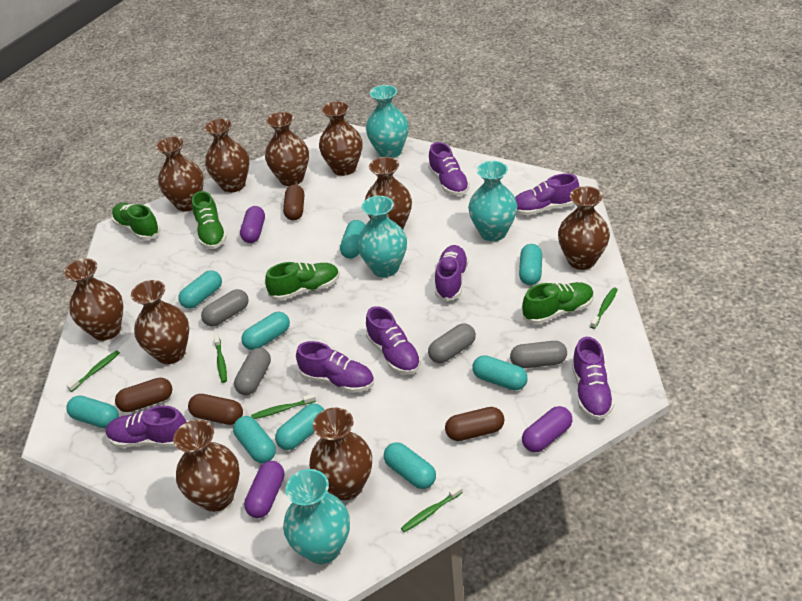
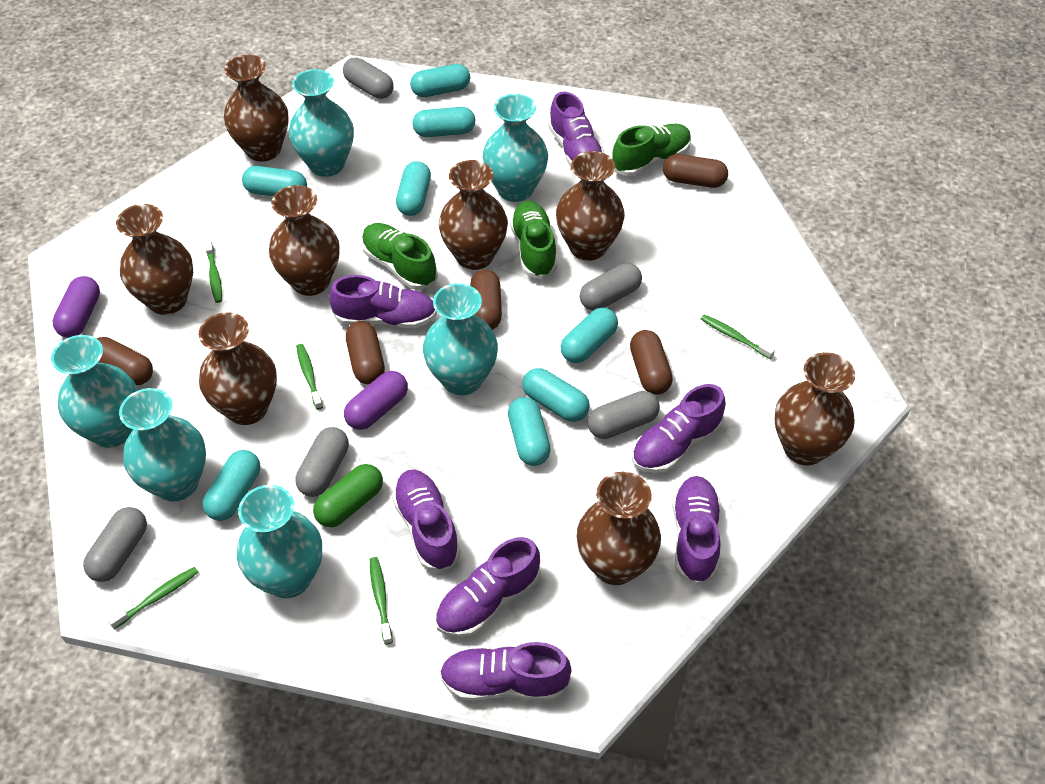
brown capsule: [115,378,172,412] [188,394,243,425] [283,185,304,220] [445,407,504,441] = 4 -> [96,337,153,385] [346,321,385,385] [470,270,502,330] [630,330,673,395] [663,154,728,188] = 5
brown vase: [64,258,123,341] [131,280,189,364] [156,136,204,212] [173,420,240,512] [204,118,249,193] [265,112,309,186] [309,408,372,500] [319,101,362,176] [365,157,412,229] [558,186,610,270] = 10 -> [116,204,193,315] [198,312,277,425] [224,55,289,162] [269,185,340,296] [439,160,508,270] [556,151,625,261] [576,472,661,585] [774,352,855,465] = 8
green capsule: none = 0 -> [313,464,383,527] = 1
green shoe: [112,203,160,240] [192,191,227,249] [265,262,340,301] [522,282,594,324] = 4 -> [361,223,438,290] [510,201,557,280] [612,124,691,176] = 3
grey capsule: [201,289,249,327] [234,348,271,395] [428,323,476,363] [510,341,567,368] = 4 -> [83,507,147,582] [296,427,349,497] [343,57,393,99] [580,263,642,311] [588,391,660,439] = 5
purple capsule: [240,206,265,243] [244,461,284,518] [522,406,572,452] = 3 -> [52,276,100,338] [344,371,408,430] = 2
turquoise capsule: [66,396,119,429] [178,270,222,309] [233,416,276,463] [241,312,290,350] [275,403,324,450] [340,220,365,259] [384,442,436,489] [472,355,528,390] [519,244,542,285] = 9 -> [203,450,260,521] [242,166,307,196] [396,161,431,216] [410,64,470,97] [412,107,475,137] [508,397,551,466] [522,368,590,422] [560,307,618,363] = 8
turquoise vase: [283,469,350,564] [357,196,407,277] [366,85,409,158] [468,161,517,241] = 4 -> [51,335,138,448] [119,388,206,502] [237,485,322,598] [289,69,354,177] [423,283,498,395] [482,94,548,202] = 6

